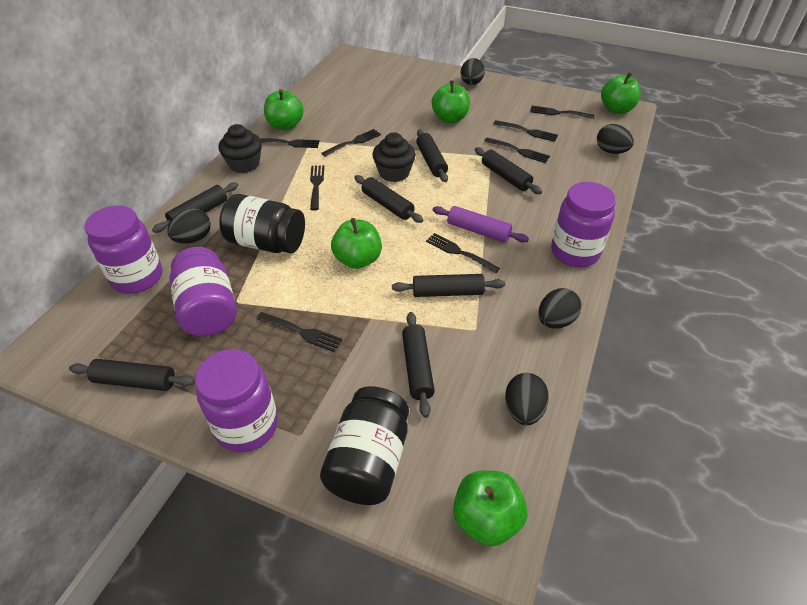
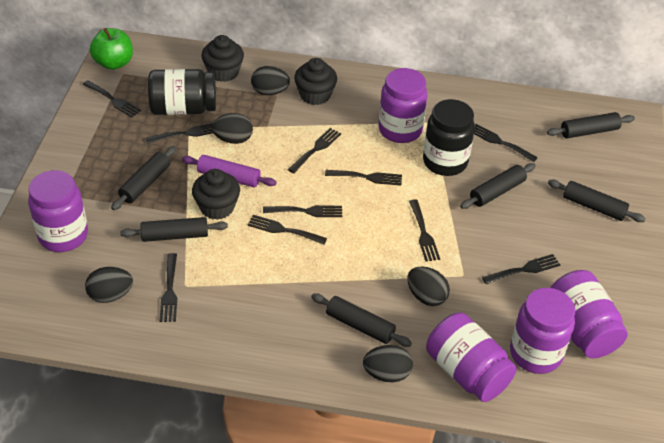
black cupcake: [218,124,262,173] [373,133,416,182] = 2 -> [192,169,240,220] [201,35,244,82] [294,58,337,105] = 3
black fork: [257,312,343,352] [260,138,320,148] [310,165,324,211] [321,129,381,157] [426,233,500,273] [484,138,550,163] [493,120,558,142] [530,106,594,119] = 8 -> [83,80,141,117] [145,123,213,144] [160,253,177,322] [248,215,327,245] [263,205,342,217] [288,128,341,173] [325,170,402,186] [409,199,440,262] [474,124,538,162] [482,254,560,284] = 10
black rolling pin: [69,359,195,391] [152,182,238,233] [354,175,423,223] [392,274,505,297] [402,312,435,418] [416,129,448,182] [475,147,542,194] = 7 -> [111,146,176,210] [120,217,228,242] [311,293,412,347] [460,163,536,209] [547,112,635,138] [548,180,646,222] = 6
green apple: [264,89,304,130] [331,218,382,269] [432,80,470,123] [453,471,527,546] [601,72,641,114] = 5 -> [90,28,133,70] = 1
purple jar: [85,205,162,294] [169,247,237,336] [195,349,278,453] [551,182,616,267] = 4 -> [28,170,88,252] [379,68,427,143] [426,313,517,402] [510,288,575,374] [551,270,628,359] = 5

